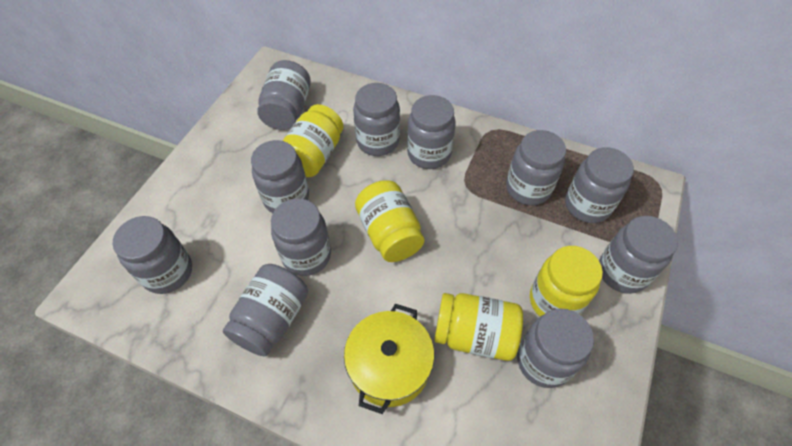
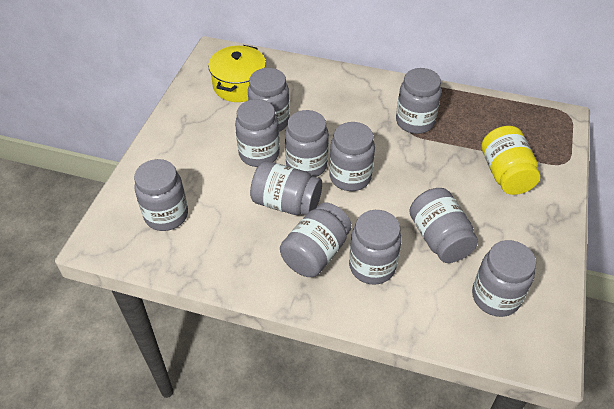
yellow jar: [283,104,343,177] [355,180,424,262] [434,293,523,361] [530,246,603,316] = 4 -> [482,126,540,195] = 1

